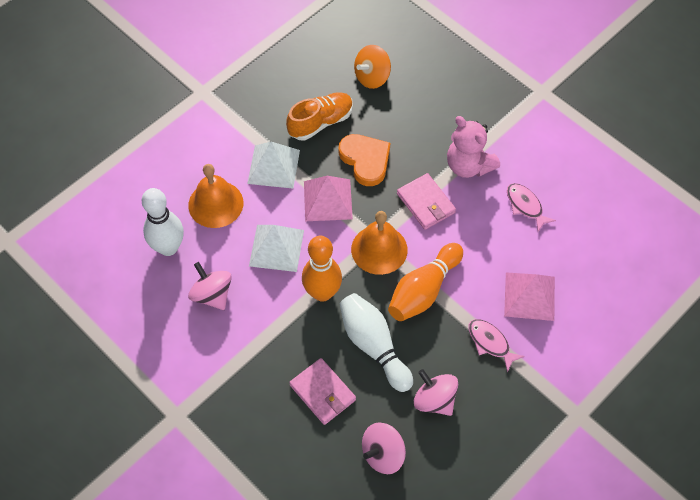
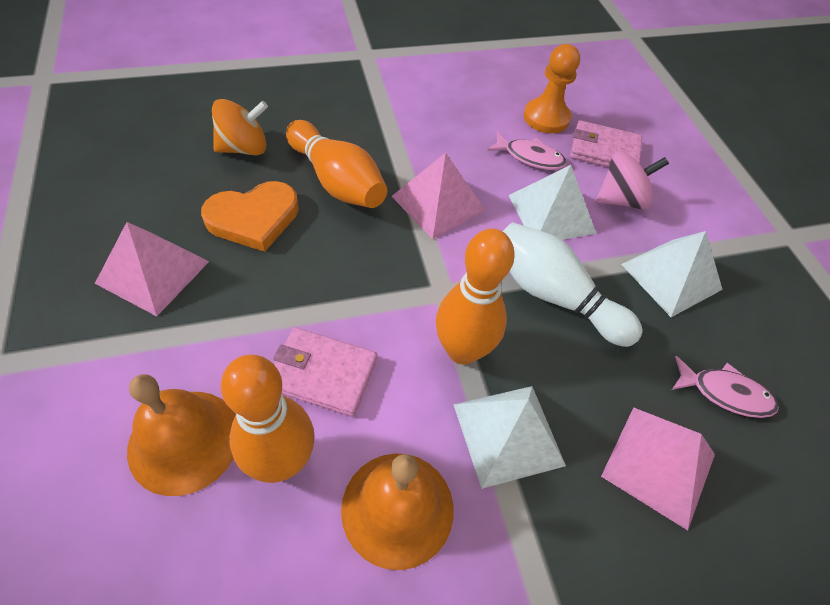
orange bowling pin: [302,236,342,302] [388,243,463,321] = 2 -> [221,355,315,483] [286,120,387,208] [436,229,514,365] = 3
orange pawn: none = 0 -> [524,44,580,133] = 1
orange shoe: [286,92,353,140] = 1 -> none = 0
pink pyramid: [304,176,353,221] [504,272,555,321] = 2 -> [95,222,209,316] [391,153,485,239] [601,407,715,530] = 3
pink spinning top: [188,262,232,310] [362,422,406,474] [414,369,458,416] = 3 -> [596,152,669,210] = 1
pink teddy bear: [447,116,500,178] = 1 -> none = 0
white bowling pin: [142,188,184,256] [340,293,413,392] = 2 -> [503,222,642,347] = 1
white pyramid: [247,142,300,189] [249,225,304,272] = 2 -> [453,386,566,489] [508,165,596,240] [621,231,723,317] = 3

